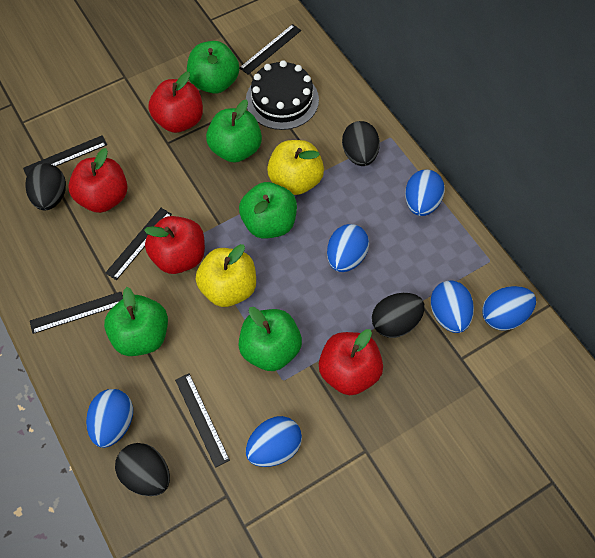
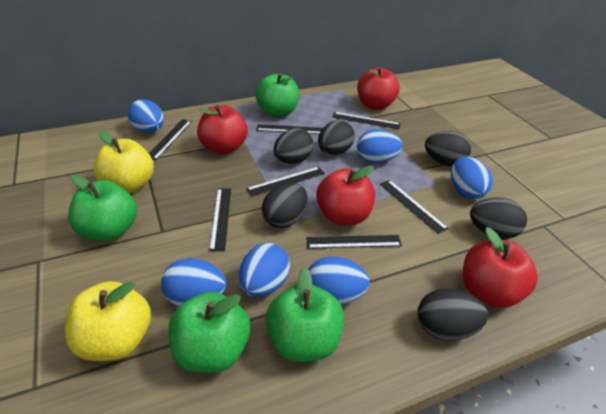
black cake: [246,60,319,130] = 1 -> none = 0
black egg: [25,163,66,210] [115,443,170,496] [342,121,380,166] [372,293,425,338] = 4 -> [262,183,308,228] [273,128,314,164] [318,120,355,155] [418,289,488,340] [425,131,471,166] [470,198,527,239] = 6
black ruler: [23,135,107,176] [30,292,123,334] [105,208,172,280] [175,373,230,468] [239,24,301,74] = 5 -> [149,119,192,160] [209,188,231,251] [246,167,325,197] [256,124,322,134] [306,235,402,249] [332,112,401,129] [380,180,449,234] = 7
green apple: [104,287,168,356] [187,41,239,94] [206,100,262,163] [238,307,302,371] [239,182,297,239] = 5 -> [68,175,137,241] [168,292,250,373] [256,73,299,117] [266,268,344,362] = 4

